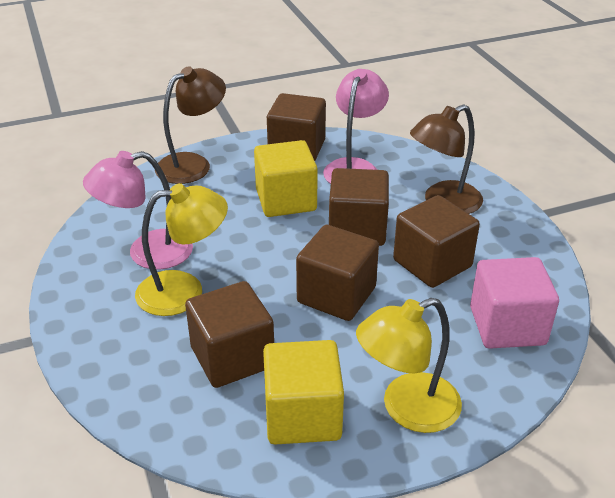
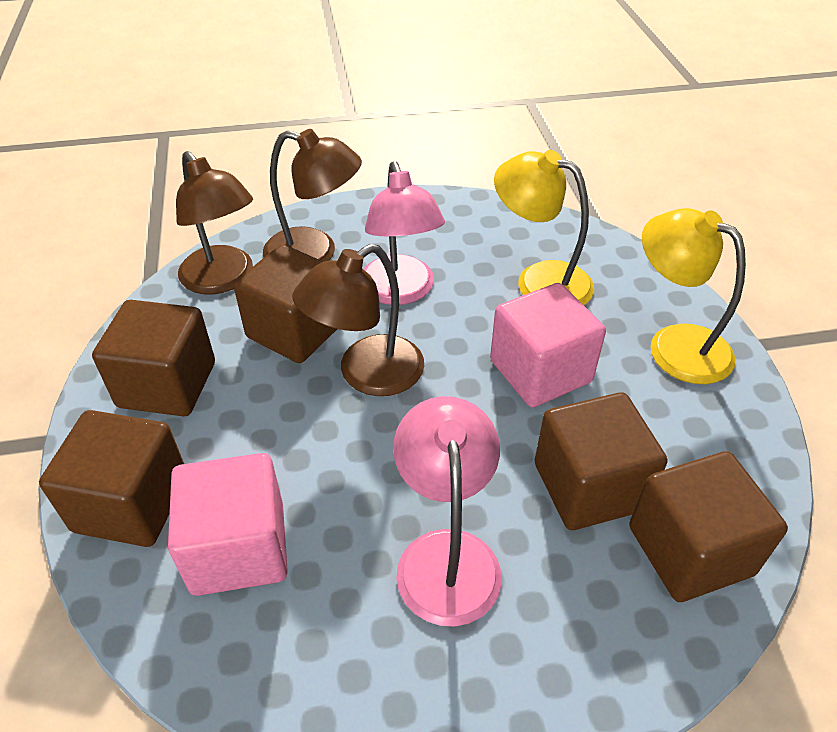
brown lamp: [155,66,226,184] [410,105,483,214] = 2 -> [176,151,253,294] [263,129,362,262] [292,244,424,396] = 3
pink cube: [470,257,559,349] = 1 -> [168,453,288,596] [490,283,606,407] = 2
yellow cube: [254,140,318,217] [263,340,344,445] = 2 -> none = 0

